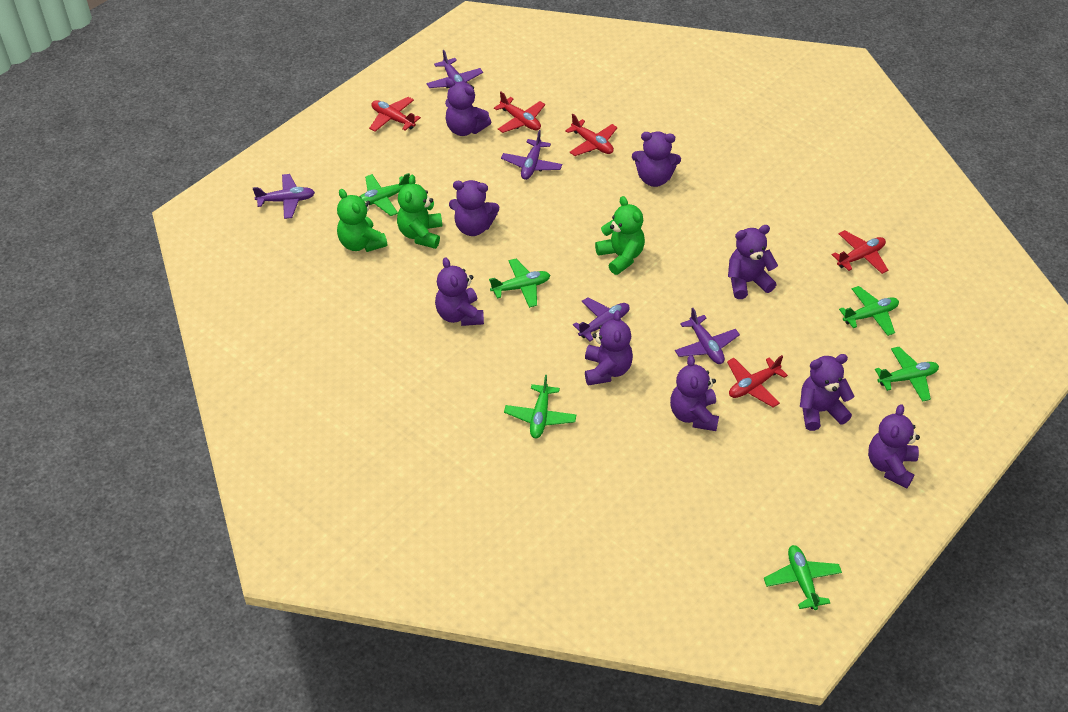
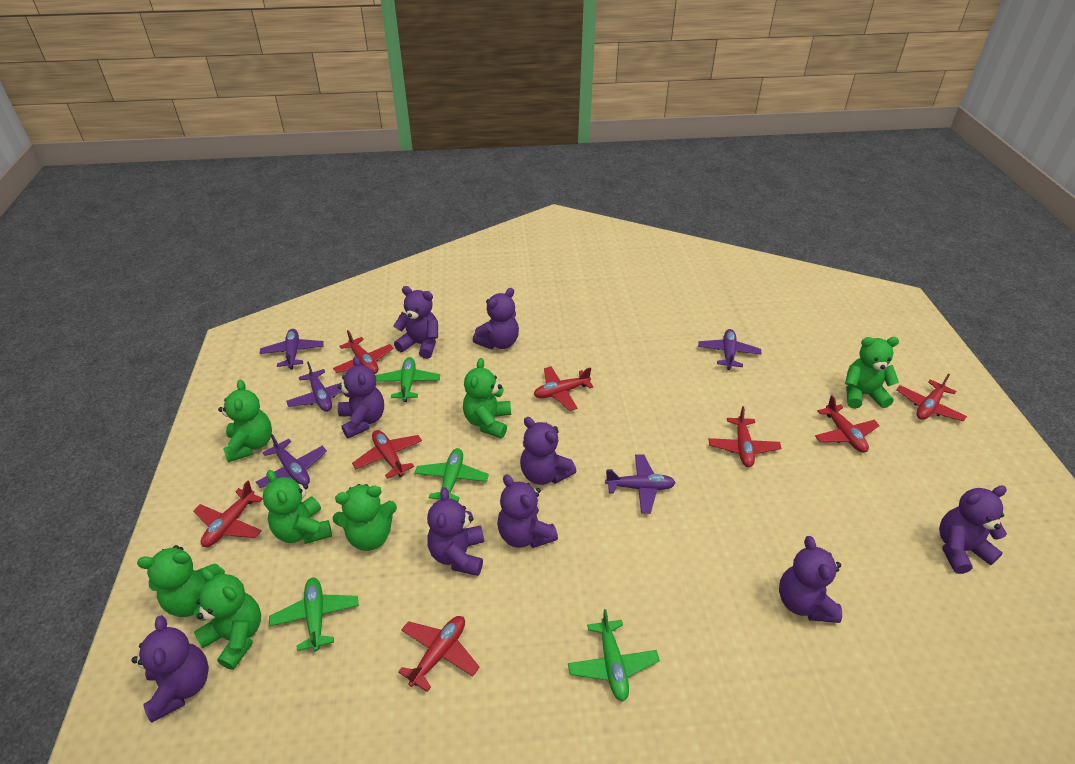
green plane: [360,173,410,216] [489,259,550,308] [504,375,577,438] [764,545,842,610] [839,286,899,336] [875,347,939,402] = 6 -> [269,578,359,652] [376,357,440,402] [415,448,489,502] [568,609,660,702] = 4
green teddy bear: [337,189,388,252] [397,175,442,249] [595,196,645,275] = 3 -> [137,545,225,617] [194,568,261,670] [218,380,272,462] [263,470,332,544] [333,484,397,551] [463,358,511,438] [845,337,899,409] = 7
red plane: [369,97,421,132] [494,91,545,133] [565,114,618,156] [727,355,788,407] [832,230,888,274] = 5 -> [193,481,263,547] [333,330,394,374] [352,430,422,479] [398,616,480,692] [534,366,594,411] [709,406,781,467] [815,395,880,453] [896,374,967,422] = 8

